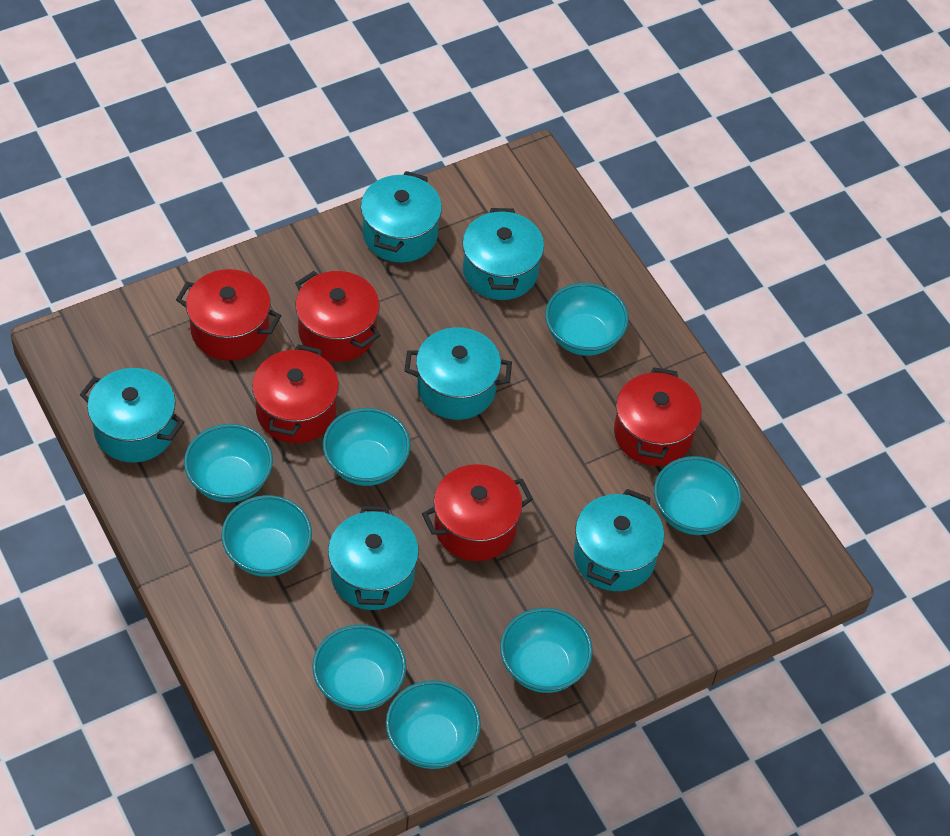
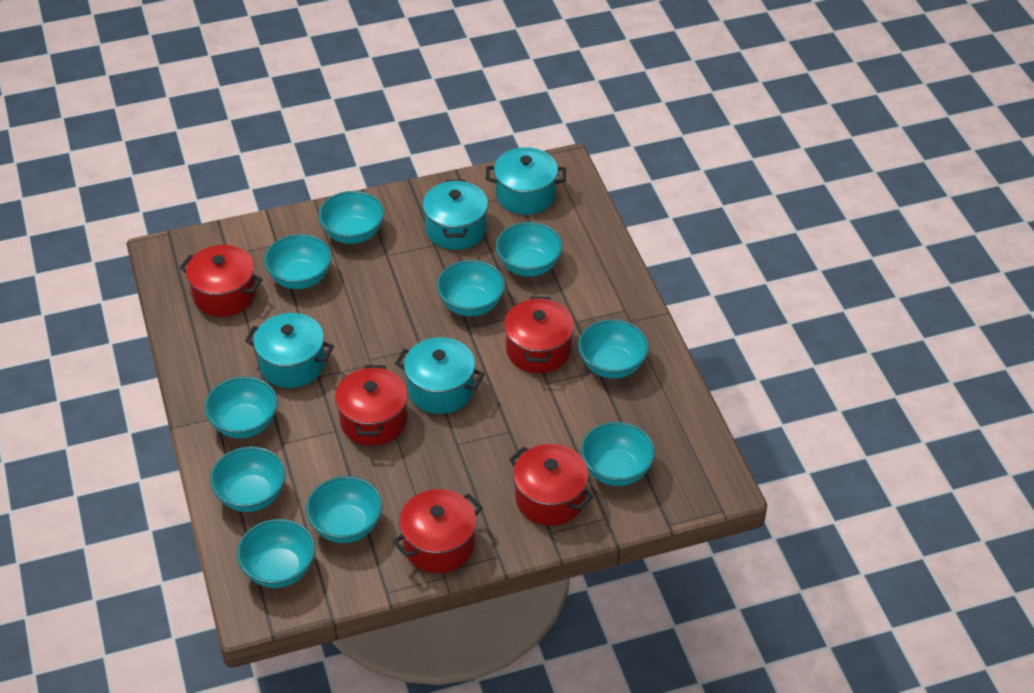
turquoise bowl: [184,424,273,503] [221,495,312,577] [312,625,406,711] [323,408,411,486] [386,680,481,769] [500,608,593,693] [545,283,629,356] [654,456,742,535] = 8 -> [204,377,278,438] [210,447,286,512] [237,519,315,588] [264,234,332,289] [306,476,382,543] [318,191,384,244] [437,260,505,316] [496,222,563,277] [578,319,649,379] [581,422,655,486] = 10
turquoise pot: [80,368,185,463] [328,506,419,610] [361,171,442,262] [404,327,512,420] [462,208,544,300] [574,489,664,591] = 6 -> [245,313,334,388] [395,337,485,414] [422,180,488,250] [486,147,566,215] = 4

